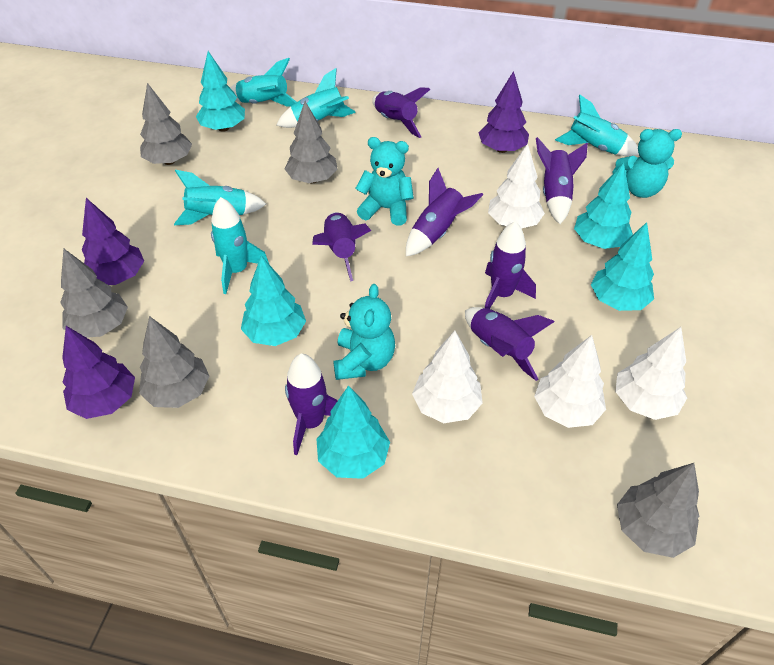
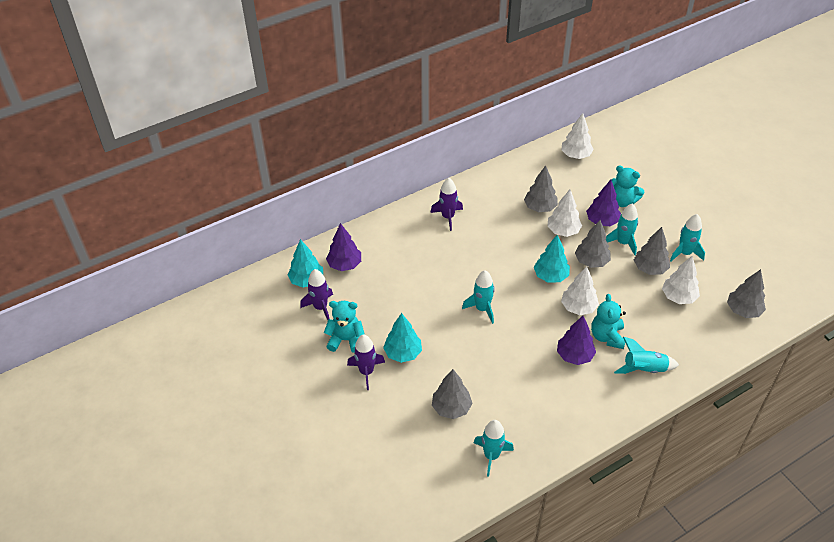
purple rocket: [285,354,338,455] [312,212,372,281] [372,87,430,138] [406,168,483,256] [465,307,555,381] [484,221,536,309] [536,137,588,224] = 7 -> [300,269,333,320] [347,334,385,390] [430,178,463,231] = 3
turquoise tree: [196,51,245,132] [241,256,306,346] [316,385,390,479] [574,163,633,249] [591,222,654,311] = 5 -> [287,239,323,287] [383,313,422,363] [534,235,570,283] = 3

